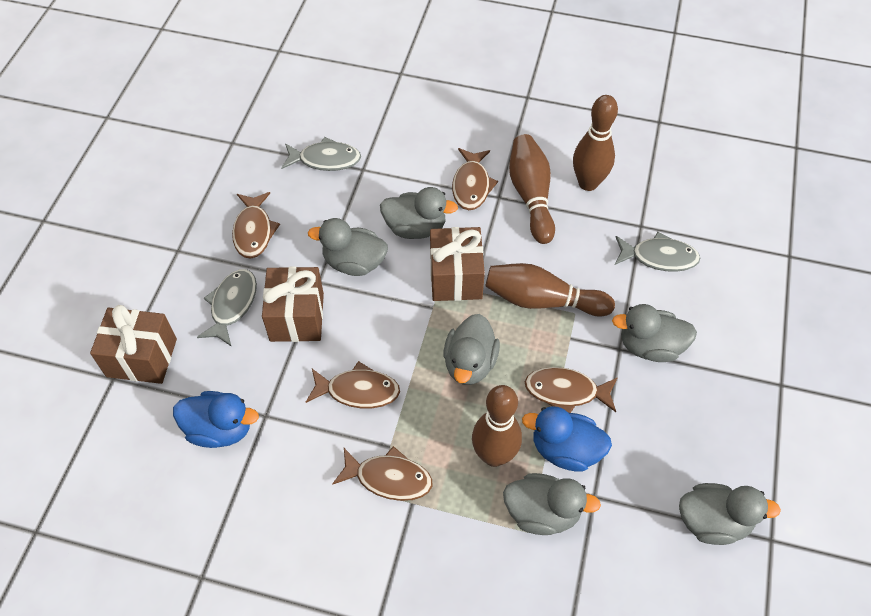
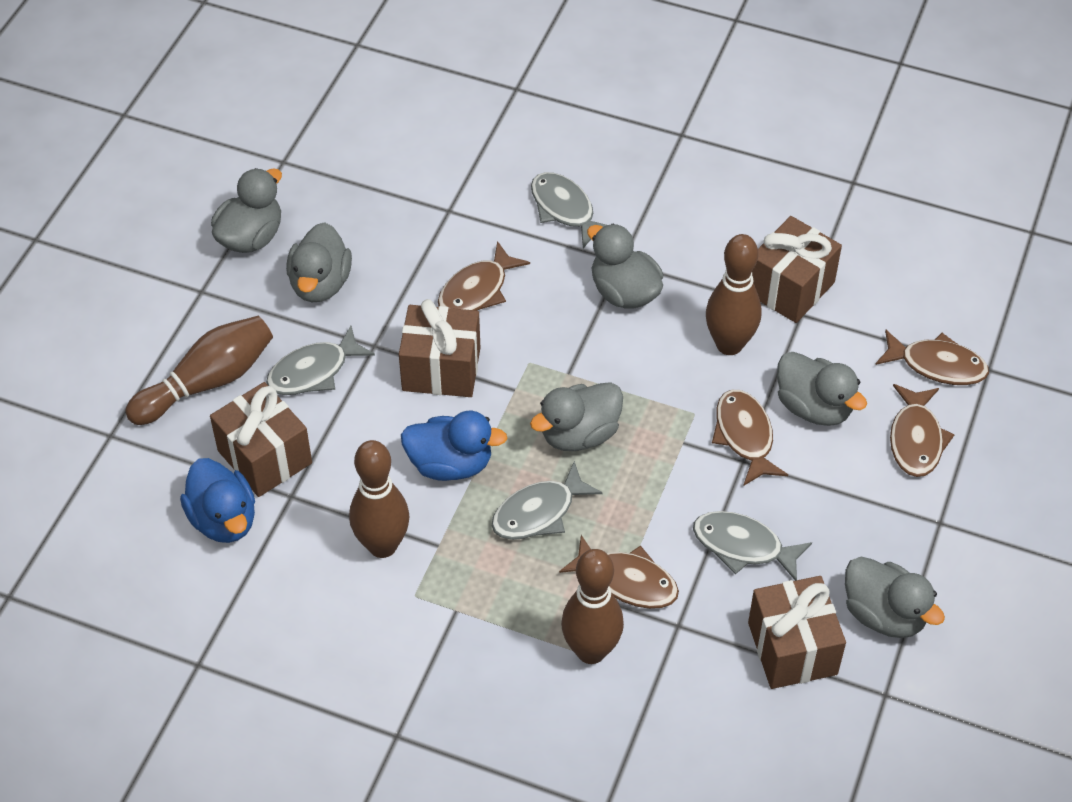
brown gift: [90,305,177,384] [262,266,324,342] [430,227,485,301] = 3 -> [210,382,312,497] [399,299,480,397] [748,576,846,689] [752,216,842,323] = 4
grey fish: [197,269,257,347] [281,137,361,171] [615,232,700,272] = 3 -> [266,326,375,395] [492,461,602,540] [531,172,606,249] [693,511,812,581] = 4

